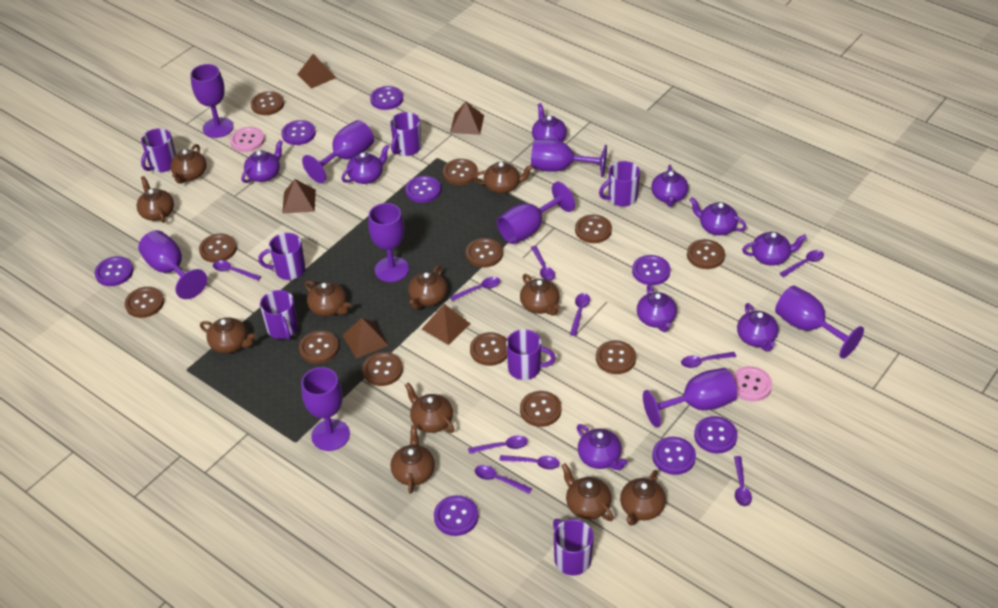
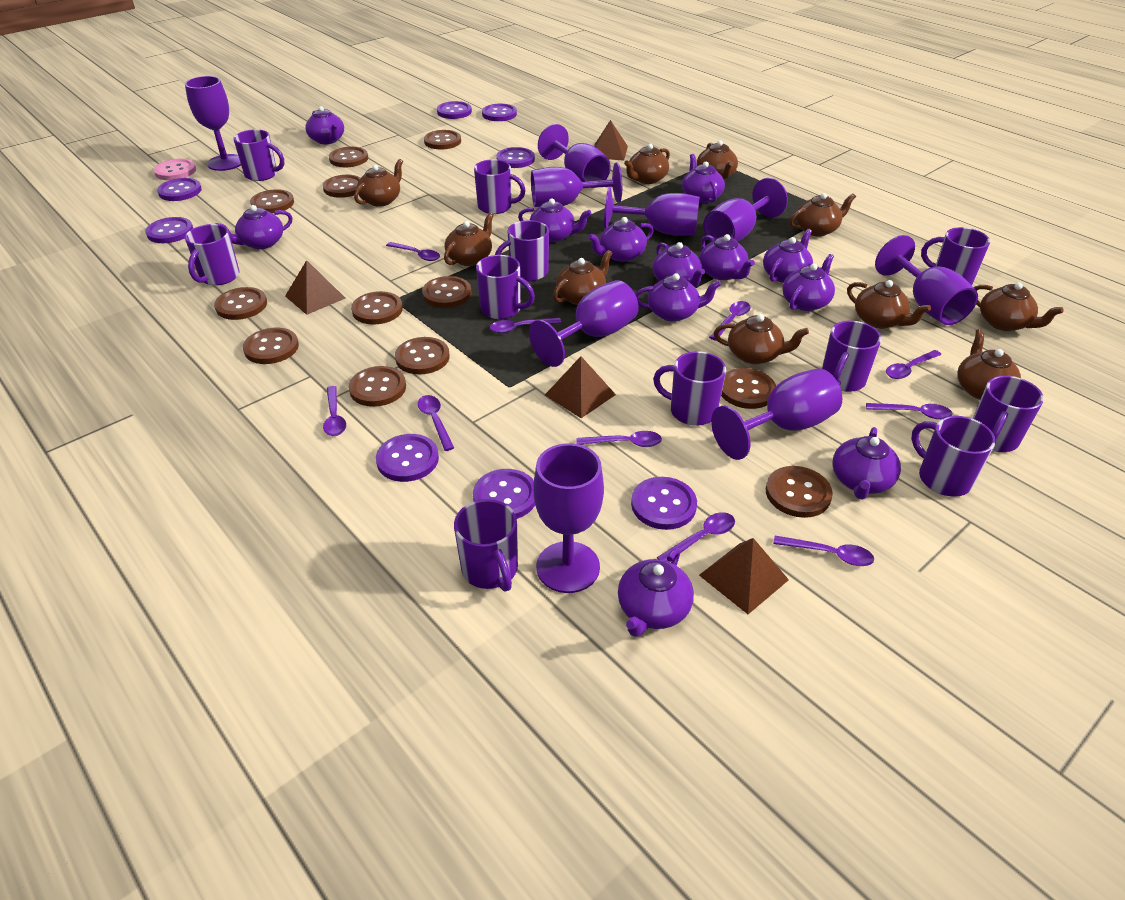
brown pyramid: [282,179,316,214] [297,54,336,89] [343,318,389,359] [422,304,471,345] [450,102,484,135] = 5 -> [285,260,346,315] [545,356,616,418] [594,120,628,161] [699,538,789,614] = 4
brown teapot: [137,176,174,223] [170,144,207,184] [200,318,256,354] [305,281,351,317] [391,425,435,494] [405,383,454,433] [408,265,448,309] [474,162,533,194] [520,274,560,316] [561,463,614,521] [620,470,666,526] = 11 -> [354,159,403,207] [444,213,494,266] [553,250,612,305] [624,143,670,184] [697,140,738,179] [714,314,809,364] [790,193,856,236] [847,280,931,329] [957,329,1021,400] [973,282,1064,331] = 10
pink button: [230,127,265,152] [732,366,772,401] = 2 -> [154,159,196,180] = 1
purple mug: [141,128,176,172] [258,233,306,280] [260,290,298,340] [390,112,422,156] [506,329,556,380] [553,519,594,575] [599,161,640,207] = 7 -> [185,224,239,285] [234,129,284,181] [454,499,518,592] [474,159,526,214] [476,255,535,319] [495,220,549,281] [653,351,726,426] [822,321,882,392] [911,416,996,496] [921,227,990,285] [973,376,1044,452] = 11
purple teapot: [241,140,283,183] [341,145,389,184] [532,103,567,141] [577,424,628,470] [637,285,677,332] [651,165,688,207] [690,197,746,235] [737,303,778,352] [742,232,807,266] = 9 -> [216,205,293,249] [305,106,344,144] [518,199,592,243] [588,217,654,262] [618,548,694,637] [635,273,721,322] [653,242,705,287] [682,154,725,203] [699,234,755,280] [763,229,813,283] [782,254,835,311] [832,427,901,499] = 12

